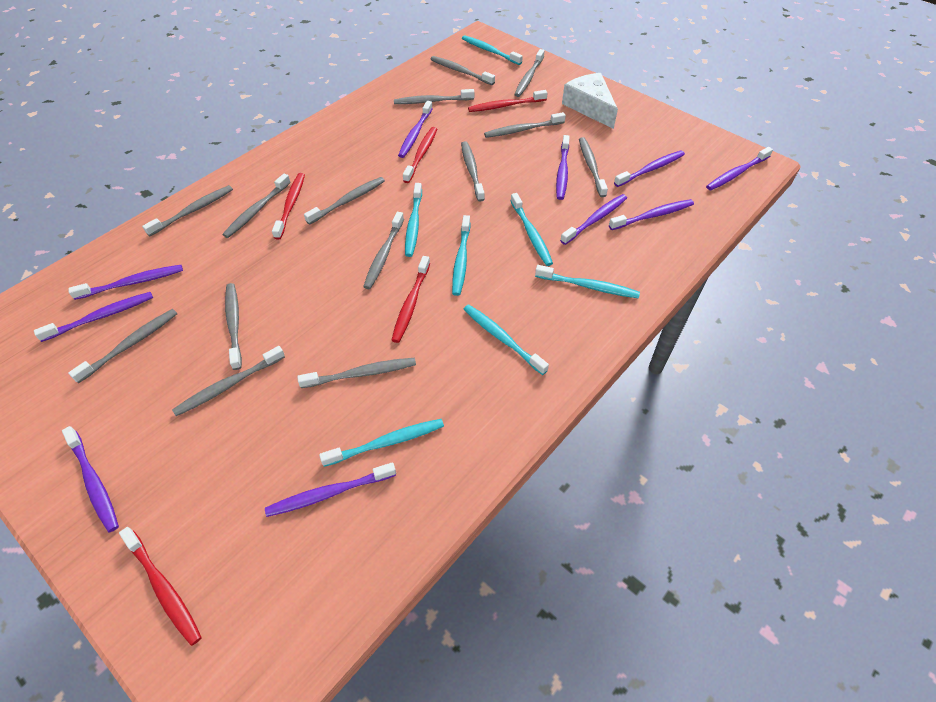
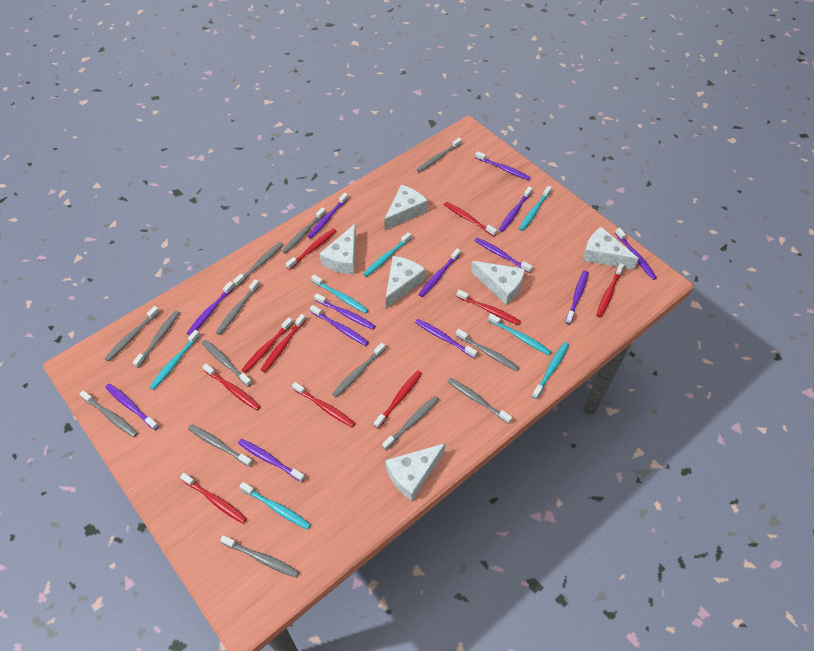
purple toothbrush: [34,292,153,342] [62,426,119,532] [68,265,183,300] [265,462,396,517] [398,101,433,158] [556,135,570,200] [560,194,627,245] [609,199,694,230] [614,150,685,187] [706,147,773,190] = 10 -> [105,384,159,430] [187,281,235,336] [238,439,305,482] [308,193,348,238] [310,305,369,346] [314,293,375,330] [415,319,477,358] [418,248,461,297] [475,151,531,181] [475,238,533,273] [499,187,532,232] [565,270,589,324] [615,228,657,280] = 13
red toothbrush: [119,527,202,646] [272,173,305,240] [391,256,430,343] [403,127,437,183] [468,90,548,112] = 5 -> [180,473,247,524] [202,364,260,410] [242,318,293,373] [261,314,306,372] [286,228,336,270] [292,382,355,428] [374,371,422,429] [444,202,497,236] [456,290,521,325] [596,263,624,318] = 10
white cheese: [562,73,618,129] = 1 -> [320,224,356,274] [384,185,428,230] [386,256,426,308] [386,443,445,501] [471,261,525,305] [582,227,639,270] = 6

